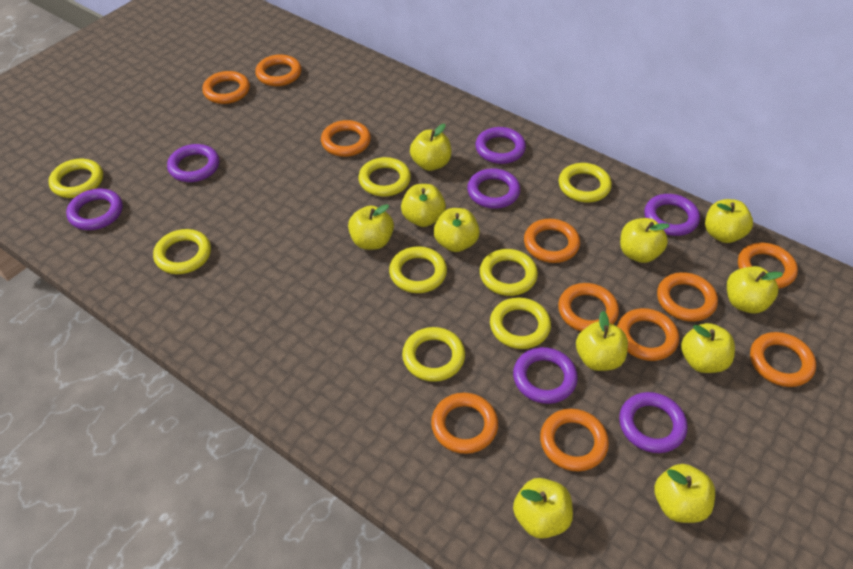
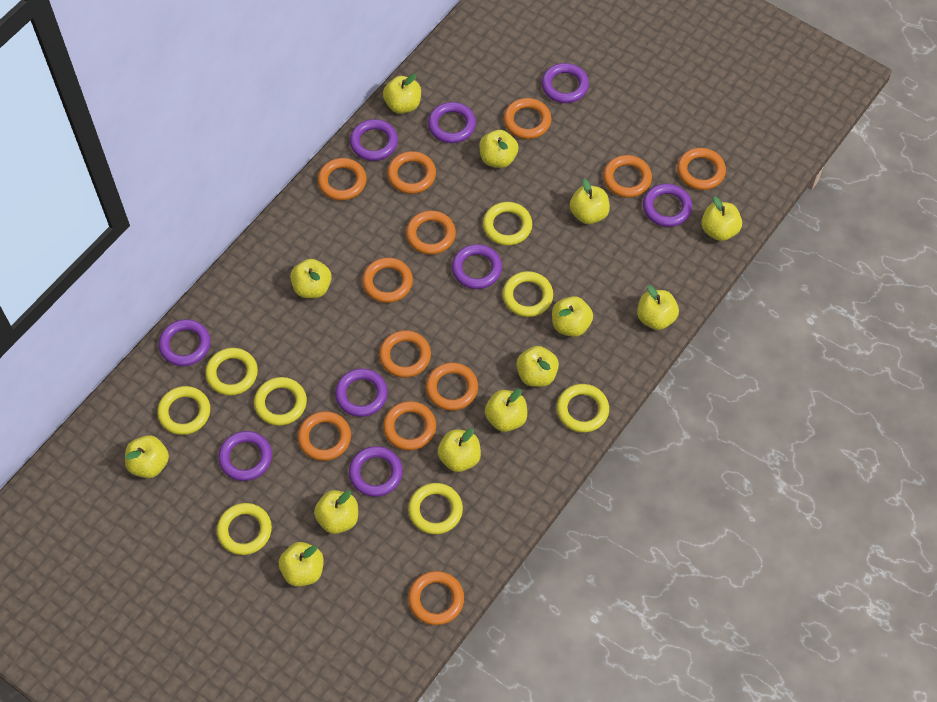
orange ring: [202,71,250,104] [255,54,302,86] [321,120,371,157] [431,393,498,454] [524,219,580,263] [540,409,609,472] [558,283,619,332] [617,308,679,361] [657,272,718,322] [738,242,798,289] [750,332,816,387] = 11 -> [298,411,351,461] [318,158,366,201] [362,258,413,303] [379,330,431,378] [383,401,436,450] [387,151,436,194] [406,210,456,255] [408,571,464,625] [426,362,478,411] [504,98,551,139] [603,155,652,198] [677,148,726,190] = 12
purple ring: [66,188,123,230] [167,144,219,182] [467,168,520,209] [475,127,526,164] [513,347,578,404] [619,392,688,453] [644,194,700,236] = 7 -> [159,319,210,366] [218,431,272,481] [335,369,388,417] [349,446,403,497] [350,119,398,161] [428,102,476,143] [452,244,502,289] [542,63,589,103] [643,184,692,227] = 9
yellow apple: [348,204,394,250] [401,184,446,227] [410,124,451,171] [434,208,480,252] [513,478,573,539] [576,311,628,371] [620,218,670,263] [654,464,715,523] [681,323,735,373] [705,199,753,243] [727,266,783,313] = 11 -> [125,435,169,478] [279,542,324,587] [290,259,332,298] [314,490,358,534] [383,74,421,114] [437,428,481,472] [479,130,519,168] [485,389,527,432] [516,346,559,387] [552,296,593,337] [570,179,610,224] [637,285,679,330] [701,196,742,241] = 13

